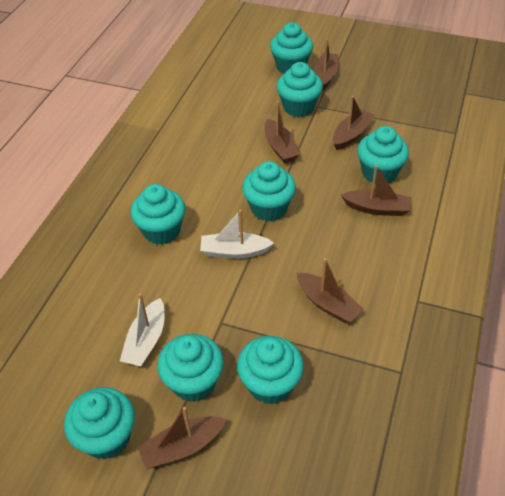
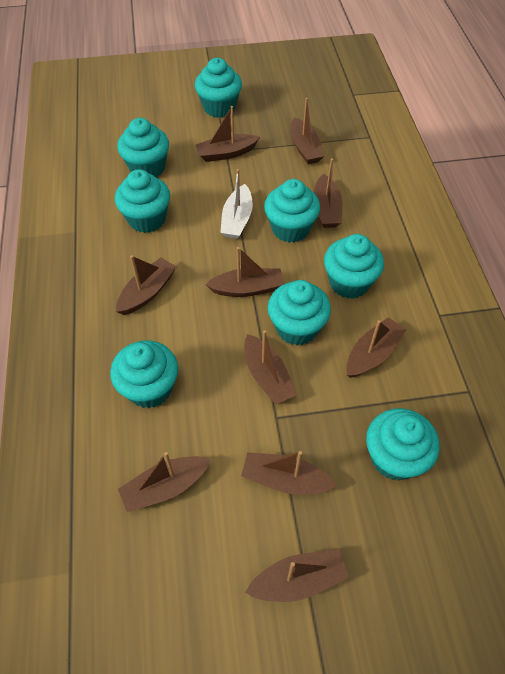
brown boat: [138,407,227,469] [264,101,300,163] [297,258,364,324] [314,38,338,91] [333,96,374,150] [341,165,412,216] = 6 -> [116,255,176,315] [118,452,211,512] [196,106,260,162] [205,247,284,297] [241,451,337,495] [244,330,297,405] [245,549,349,602] [291,98,324,164] [314,158,343,228] [346,317,406,378] = 10
white boat: [120,294,165,366] [200,210,274,259] = 2 -> [220,169,253,239] = 1

